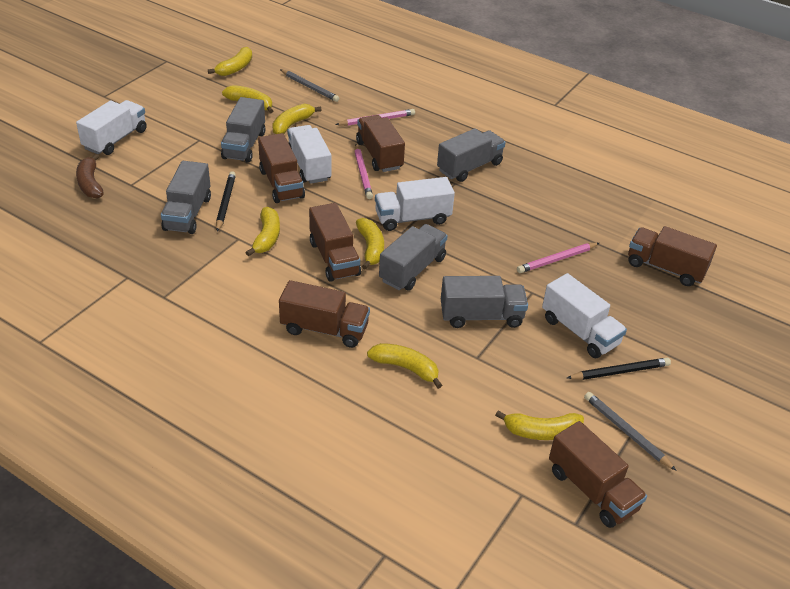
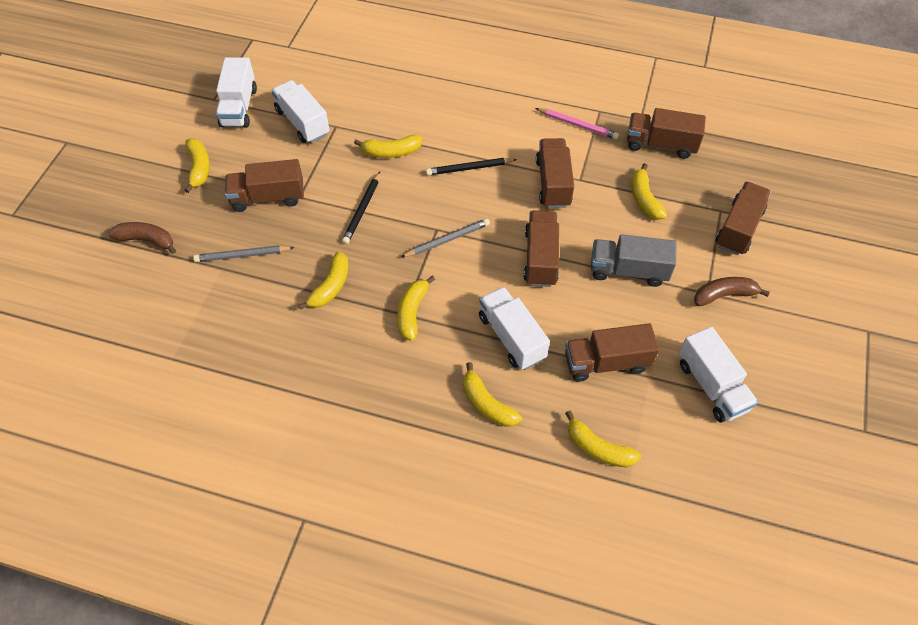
brown banana: [76,154,104,198] = 1 -> [108,222,176,254] [694,277,770,306] = 2
grey truck: [161,161,211,234] [221,97,266,163] [379,224,448,291] [437,128,506,182] [441,276,528,328] = 5 -> [591,234,676,287] = 1
pink pencil: [335,109,415,126] [354,144,373,199] [517,243,599,273] = 3 -> [535,108,619,139] = 1

